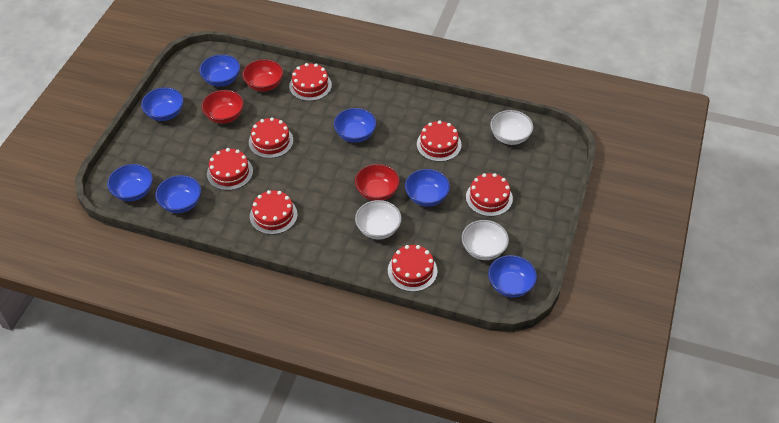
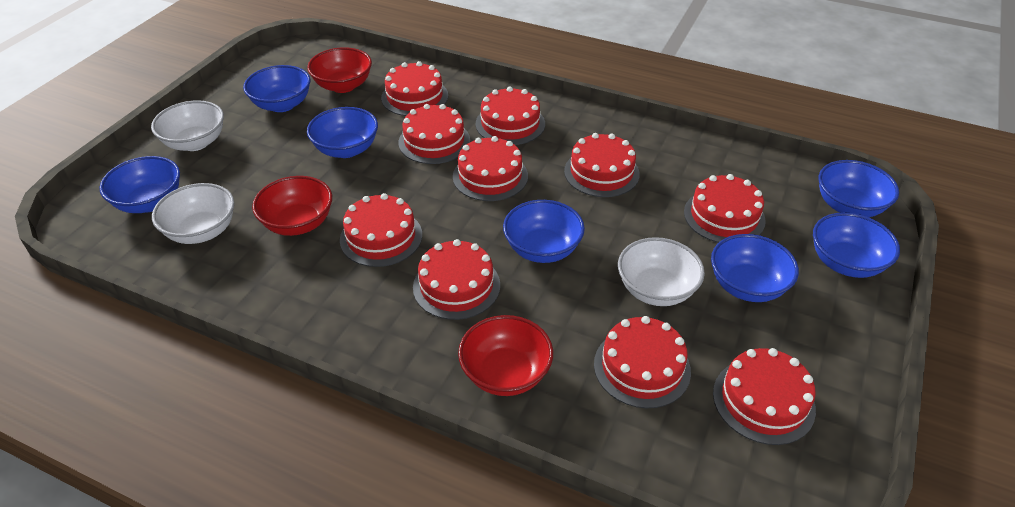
red cake: [207,148,253,190] [249,117,293,158] [250,190,297,235] [289,63,332,101] [388,245,437,292] [417,121,461,162] [466,173,513,216] = 7 -> [340,193,422,267] [381,61,448,116] [398,104,470,164] [413,239,500,320] [453,136,528,201] [475,87,545,145] [564,133,640,197] [594,316,691,408] [684,174,766,243] [713,348,816,445] = 10

